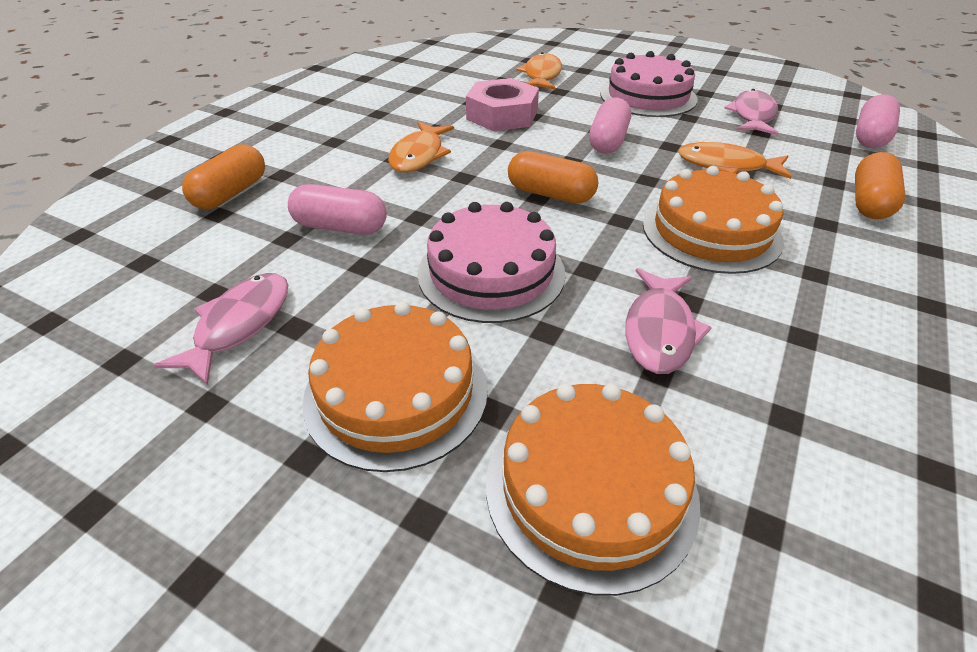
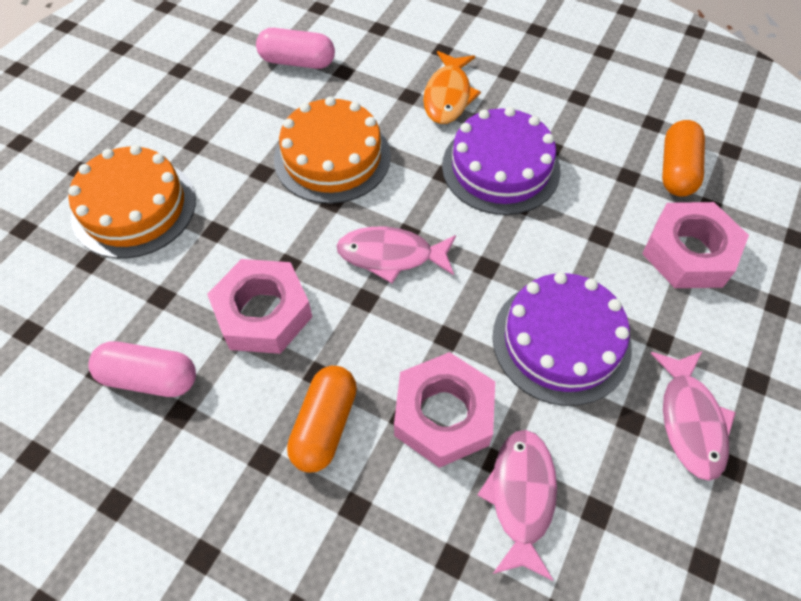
orange cake: [302,302,488,472] [486,384,701,596] [643,166,784,274] = 3 -> [68,145,196,259] [274,97,391,204] = 2
orange capsule: [182,144,265,209] [508,151,598,204] [855,152,906,219] = 3 -> [287,366,357,473] [662,120,705,197] = 2
orange fish: [388,122,454,172] [516,52,562,90] [678,142,792,179] = 3 -> [423,51,481,124] = 1
pink cake: [418,202,566,323] [600,51,698,117] = 2 -> none = 0
pink capsule: [288,184,387,235] [589,97,631,153] [856,94,900,148] = 3 -> [88,342,196,397] [256,28,335,69] = 2
pink nut: [466,78,539,131] = 1 -> [207,259,312,354] [394,352,495,468] [642,202,749,288] = 3
purple cake: none = 0 -> [442,107,561,215] [493,272,632,406] = 2

